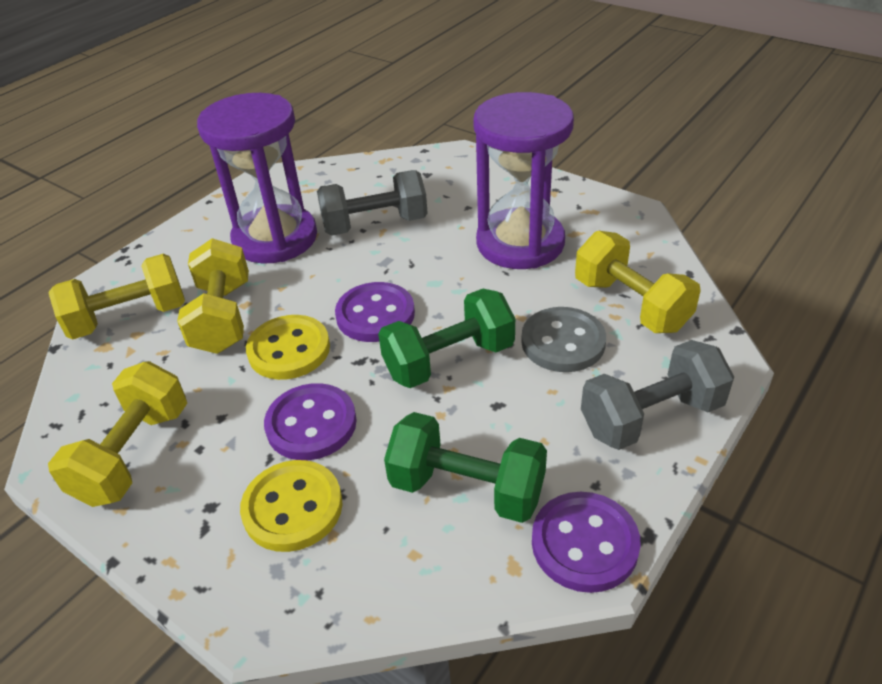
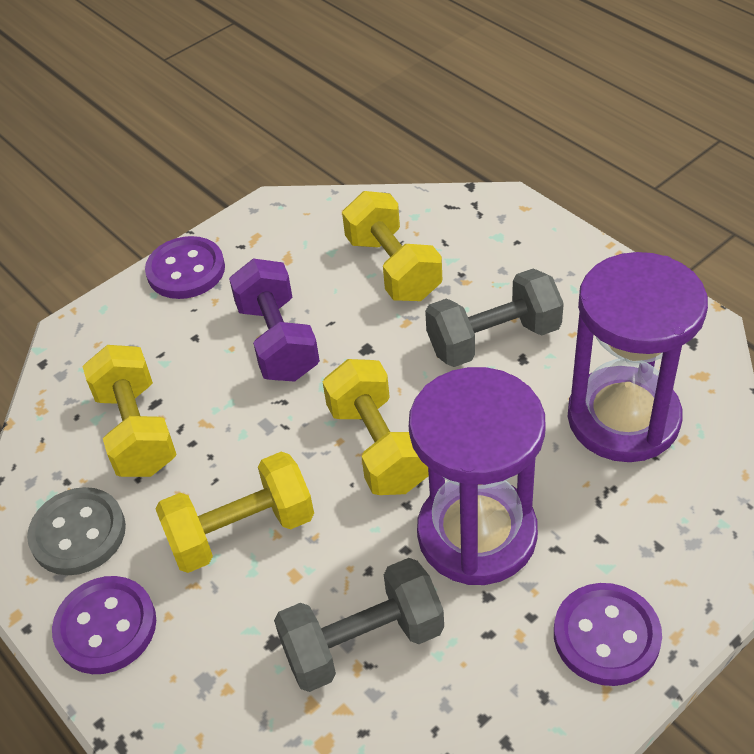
green dumbbell: [378,289,515,388] [384,412,547,523] = 2 -> none = 0
purple dumbbell: none = 0 -> [229,259,320,382] = 1
yellow button: [240,460,343,552] [246,315,330,380] = 2 -> none = 0

